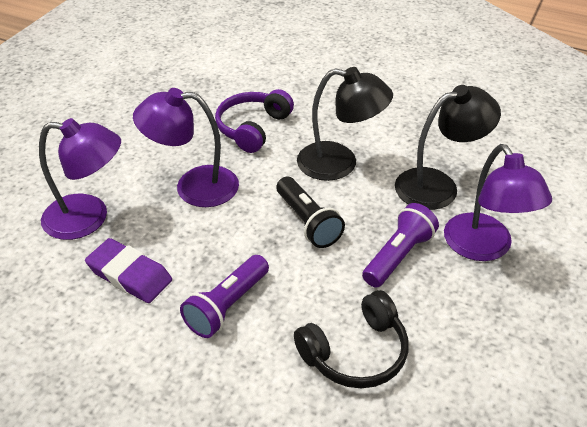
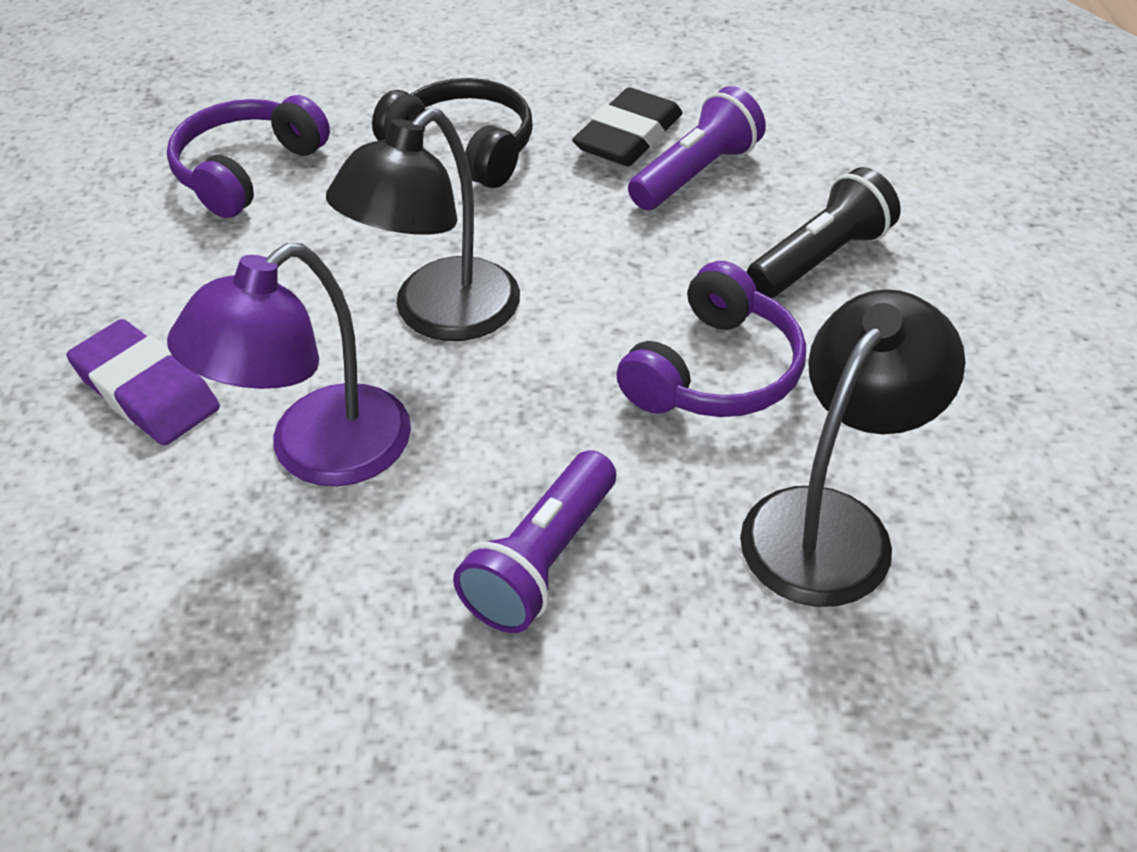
black eraser: none = 0 -> [572,87,683,166] = 1
purple headphones: [215,89,294,153] = 1 -> [167,95,330,218] [616,261,806,417] = 2
purple lamp: [39,118,121,240] [133,88,239,207] [444,144,552,261] = 3 -> [167,243,411,486] = 1

